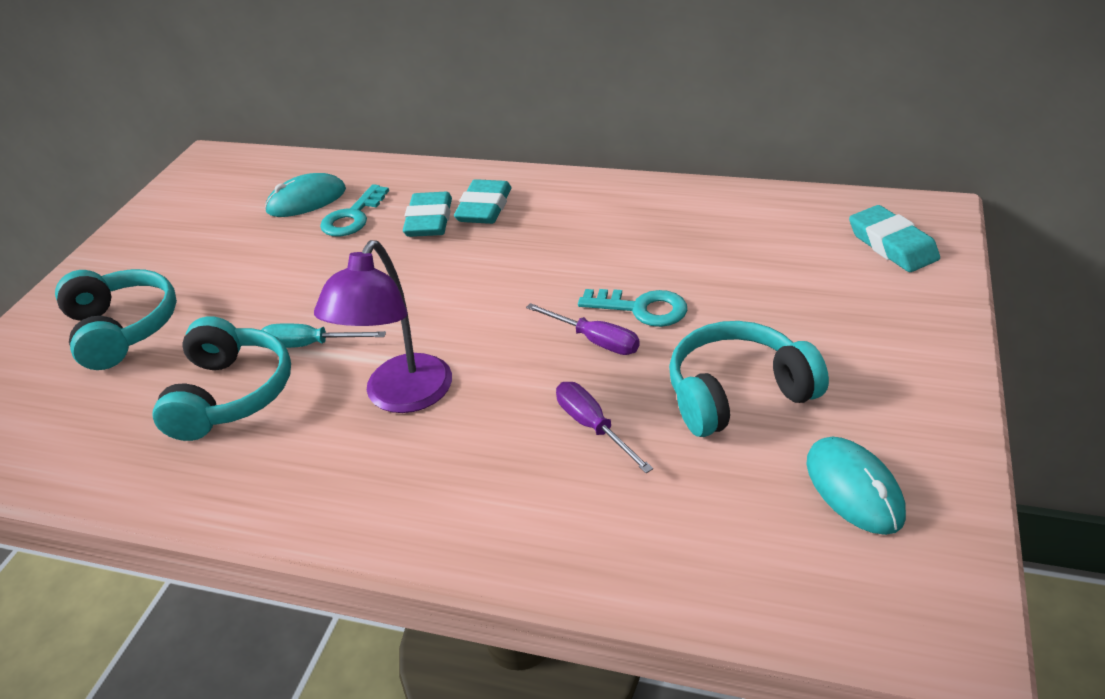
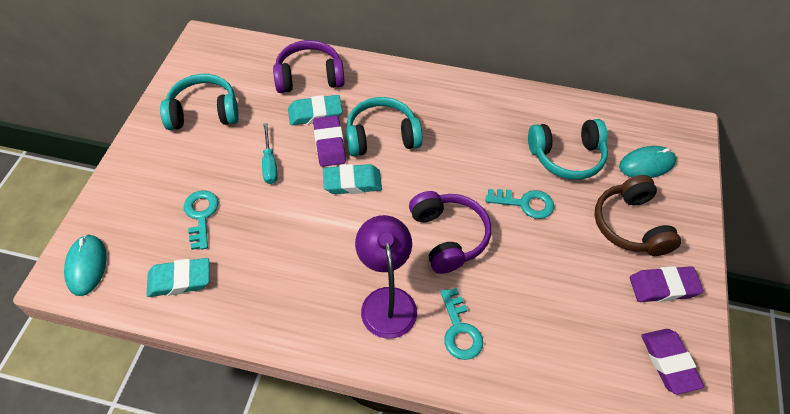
brown headphones: none = 0 -> [594,175,681,256] = 1
purple eraser: none = 0 -> [313,115,346,167] [630,266,704,302] [641,329,704,394] = 3
purple headphones: none = 0 -> [273,40,345,93] [409,191,491,274] = 2
purple screwdriver: [526,303,640,355] [556,382,653,473] = 2 -> none = 0
turquoise key: [320,184,389,237] [578,289,687,327] = 2 -> [184,190,219,250] [440,288,483,360] [486,189,554,219] = 3

